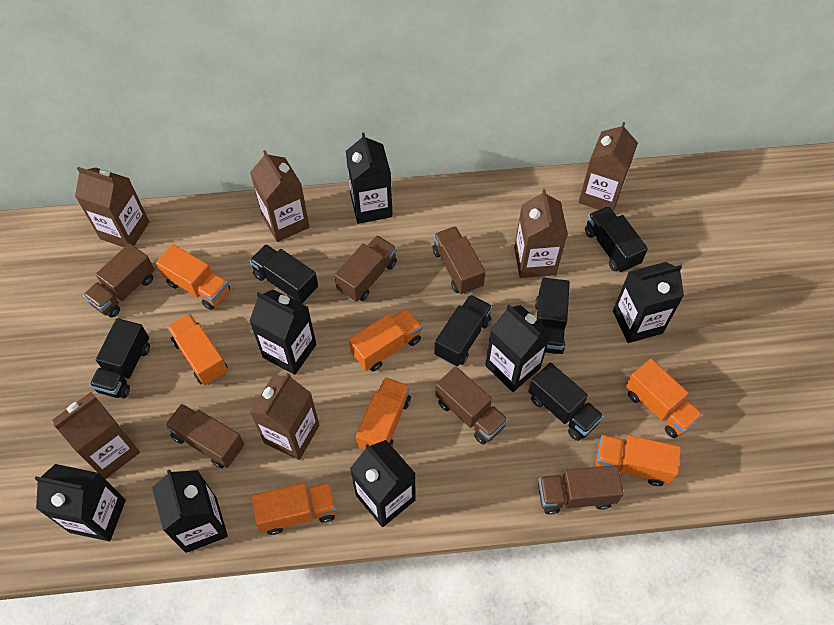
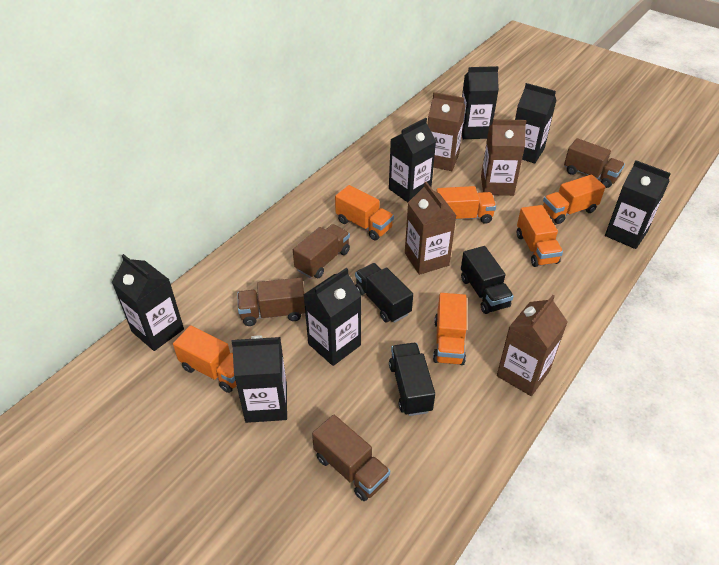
black truck: [90,318,150,398] [249,244,318,304] [434,295,492,366] [528,362,604,441] [535,278,570,354] [585,206,648,273] = 6 -> [355,263,413,323] [389,343,435,416] [461,246,514,314] = 3
brown carton: [52,392,140,479] [75,167,149,247] [250,150,310,242] [250,373,319,460] [514,189,568,278] [578,122,638,212] = 6 -> [405,181,457,275] [428,92,465,171] [481,119,526,196] [497,295,568,396] = 4
brown truck: [83,243,155,318] [165,404,244,468] [334,235,397,302] [433,226,486,295] [435,366,508,445] [538,465,624,515] = 6 -> [237,278,305,326] [293,224,350,278] [312,414,390,501] [564,138,625,188] = 4
orange truck: [156,244,230,310] [167,314,228,386] [252,482,336,535] [349,308,422,372] [356,377,411,450] [596,435,681,486] [626,359,703,438] = 7 -> [173,325,237,393] [335,185,394,240] [433,293,466,365] [436,186,496,224] [517,205,563,267] [543,175,605,224] = 6

